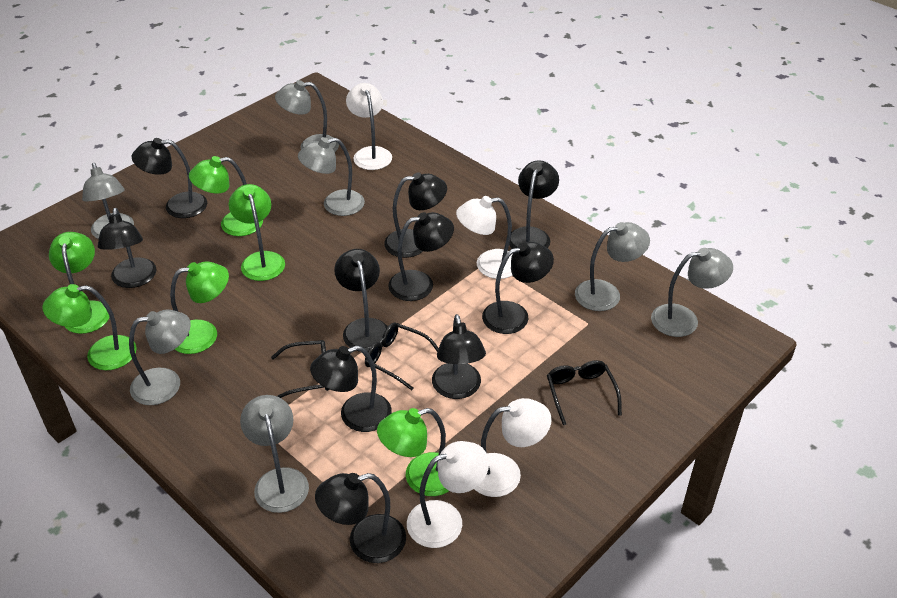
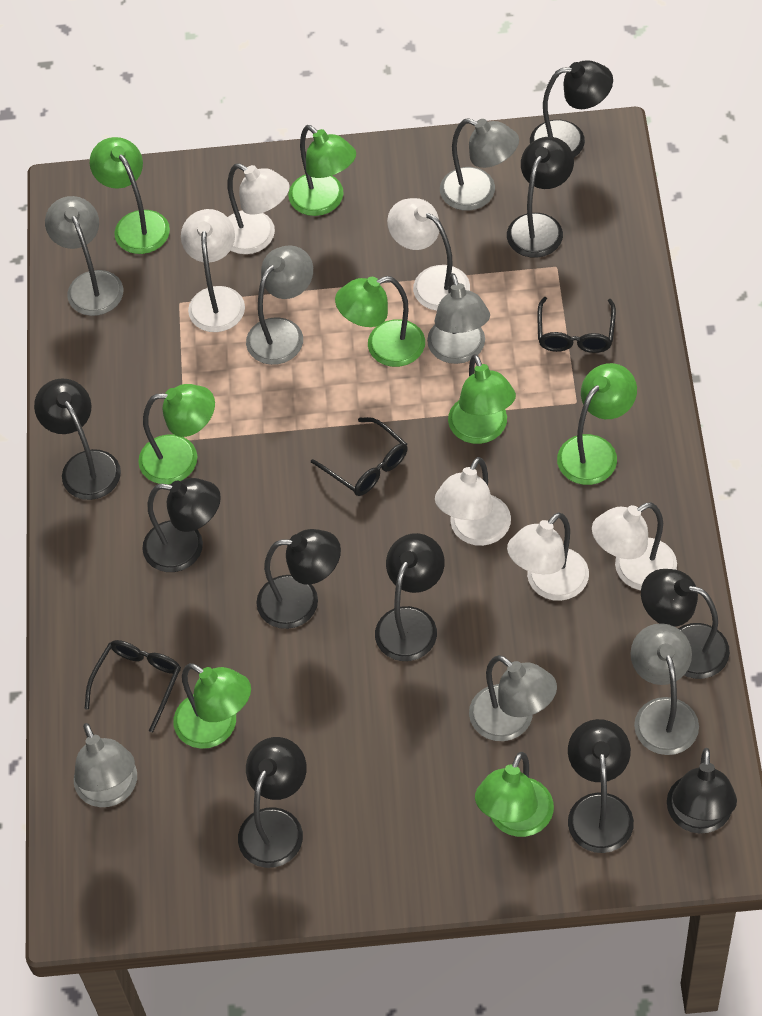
green lamp: [42,284,137,370] [49,232,109,334] [170,261,229,354] [189,156,263,236] [229,184,285,281] [377,408,449,496] = 6 -> [90,137,170,254] [138,384,215,484] [173,663,251,749] [288,125,356,216] [335,276,425,367] [448,354,516,444] [475,752,554,837] [557,363,637,485] = 8
white lamp: [346,83,392,170] [407,441,489,548] [456,196,513,279] [474,398,552,497] = 4 -> [181,209,245,332] [228,163,290,254] [387,198,470,311] [435,457,511,546] [507,512,589,601] [592,502,677,590] = 6

